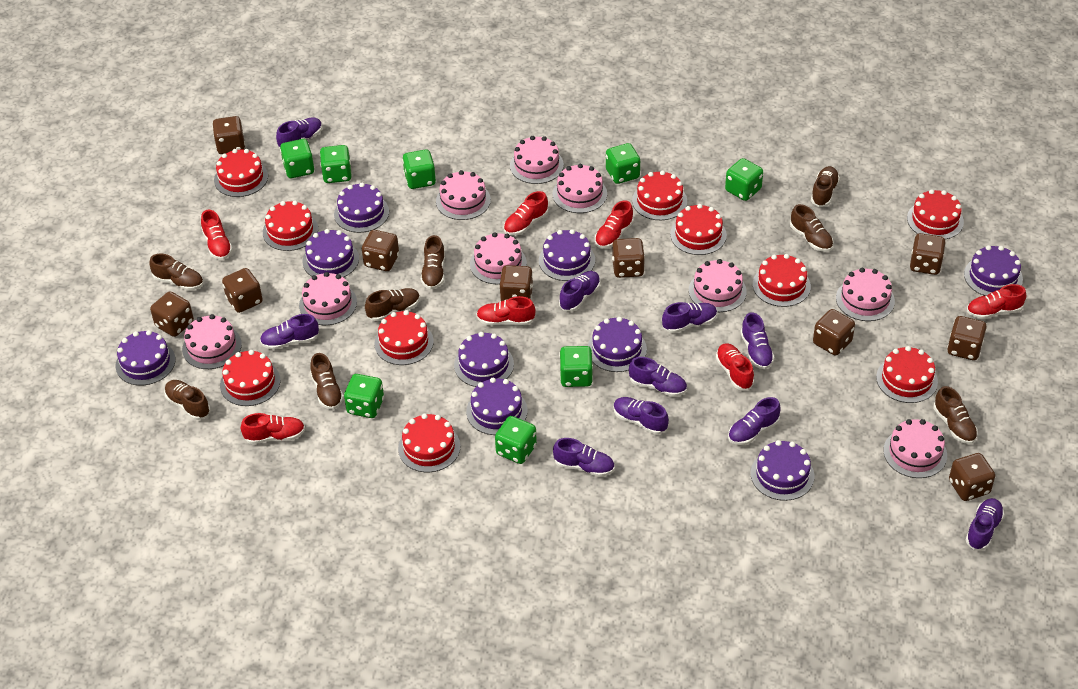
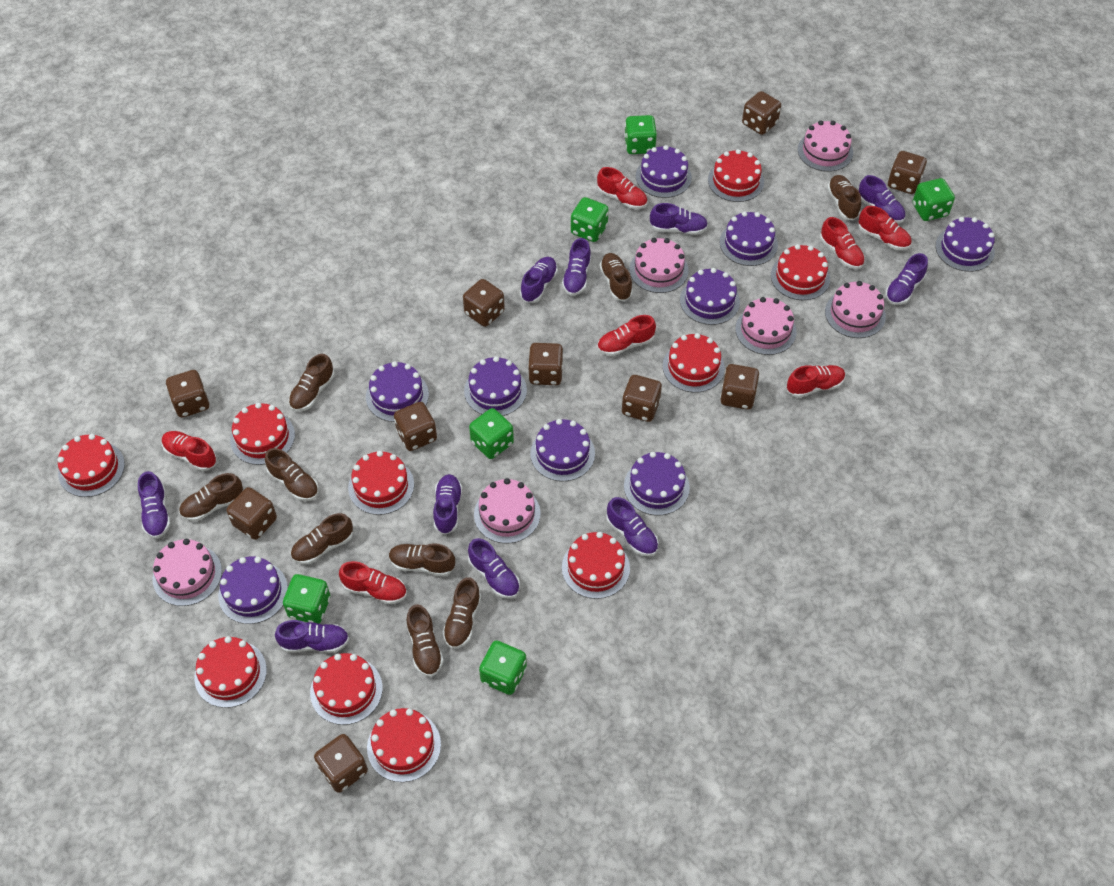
brown shoe: [149,254,203,291] [164,380,210,420] [310,353,344,410] [365,288,420,321] [421,235,445,289] [790,204,833,252] [811,166,840,207] [933,386,978,444] = 8 -> [179,473,243,521] [265,448,319,501] [289,354,335,412] [291,513,353,564] [389,543,455,576] [406,604,444,677] [443,577,481,649] [599,253,633,301] [827,175,861,220] = 9
green dice: [280,139,314,178] [320,145,352,183] [344,374,384,418] [402,150,436,189] [495,416,537,464] [559,346,593,387] [606,143,640,184] [725,158,763,201] = 8 -> [283,574,330,624] [469,408,514,459] [479,641,527,695] [571,197,609,242] [624,115,657,154] [913,178,955,221] = 6
pink cake: [182,314,242,369] [299,272,357,325] [436,170,491,220] [470,232,527,284] [510,136,564,184] [553,164,607,213] [689,259,747,312] [836,268,895,321] [883,419,947,478] = 9 -> [153,539,222,606] [474,478,541,543] [629,238,689,293] [735,297,796,355] [798,121,853,172] [825,281,886,338] = 6

